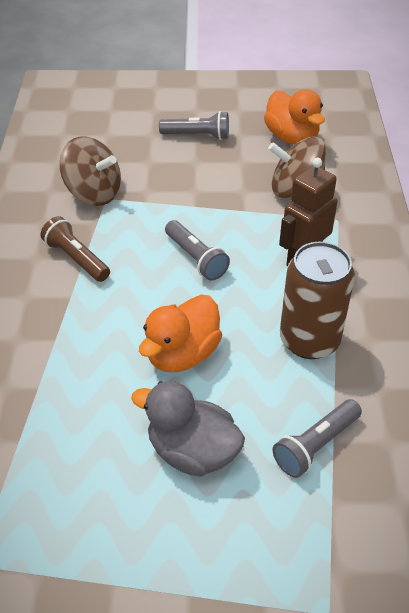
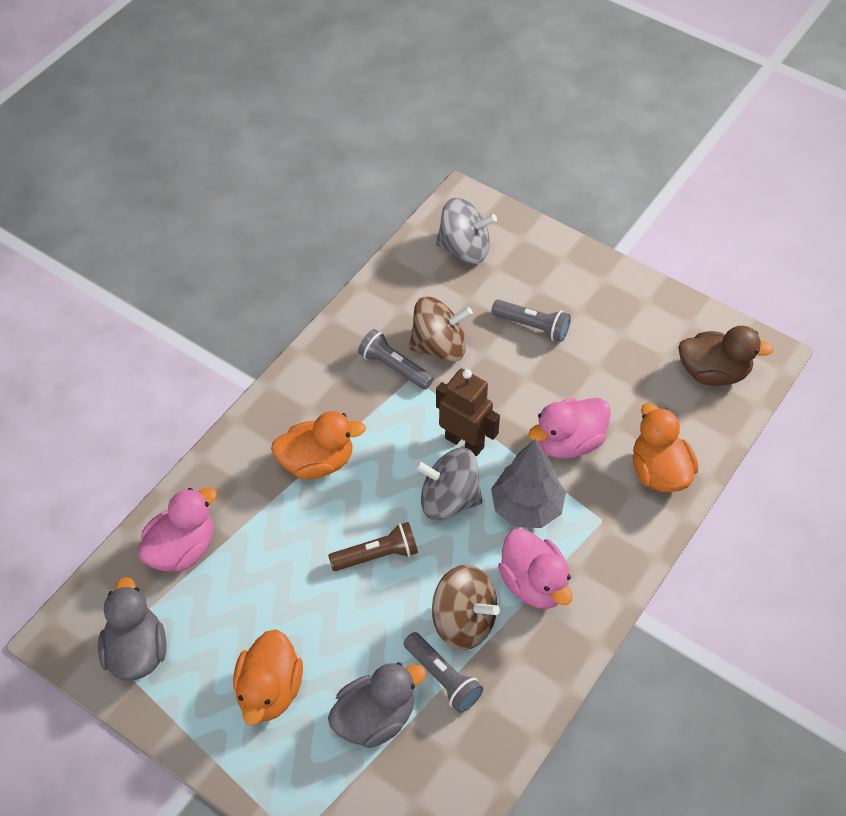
brown can: [280,242,355,359] = 1 -> none = 0
brown duck: none = 0 -> [678,326,774,386] = 1
grey duck: [131,381,245,477] = 1 -> [98,577,166,681] [328,662,426,748] = 2
grey spinning top: none = 0 -> [414,448,483,520] [436,198,497,264] = 2
grey tree: none = 0 -> [491,439,566,528] = 1
orange duck: [139,295,222,372] [264,89,325,145] = 2 -> [233,629,303,726] [271,411,366,479] [633,403,698,492] = 3
pink duck: none = 0 -> [137,487,217,572] [498,529,573,609] [528,398,611,459] = 3

